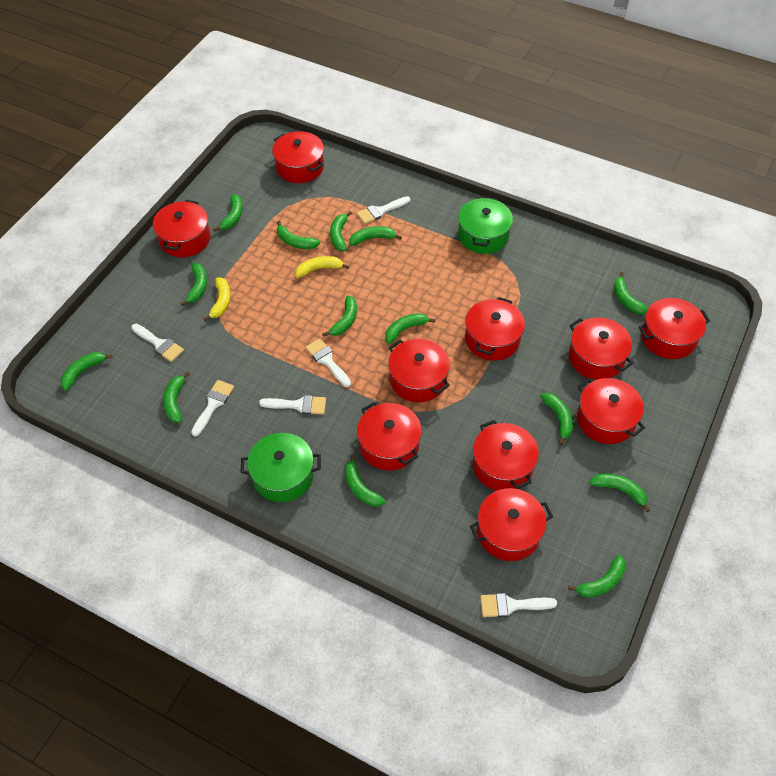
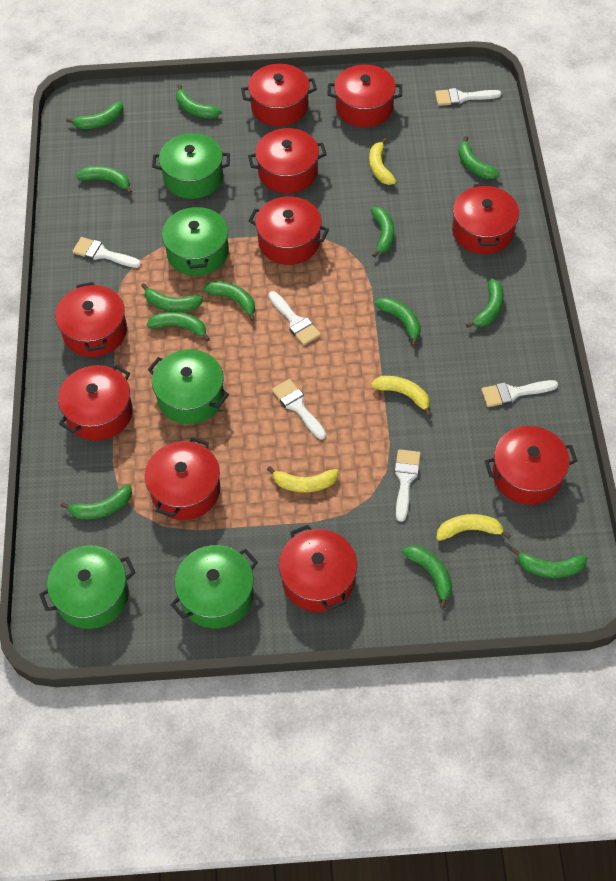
green banana: [60,352,113,391] [163,372,190,423] [180,263,207,306] [213,194,243,231] [277,221,320,249] [322,296,357,337] [330,211,352,251] [345,455,385,506] [350,226,402,246] [385,313,436,344] [540,393,573,445] [568,555,626,598] [590,473,650,512] [614,272,648,315] = 14 -> [60,484,132,519] [66,101,124,129] [76,166,132,194] [141,283,203,312] [147,312,210,341] [176,84,222,119] [203,281,255,321] [371,207,395,258] [375,297,421,347] [402,545,452,609] [458,136,500,179] [466,279,504,328] [512,547,587,578] = 13
green pot: [241,433,321,502] [458,197,513,254] = 2 -> [39,545,135,629] [148,349,229,424] [152,133,230,199] [162,205,229,276] [170,545,258,629] = 5
yellow banana: [203,277,231,321] [295,256,349,278] = 2 -> [267,466,339,493] [369,138,396,185] [371,376,431,417] [437,514,511,541] = 4

